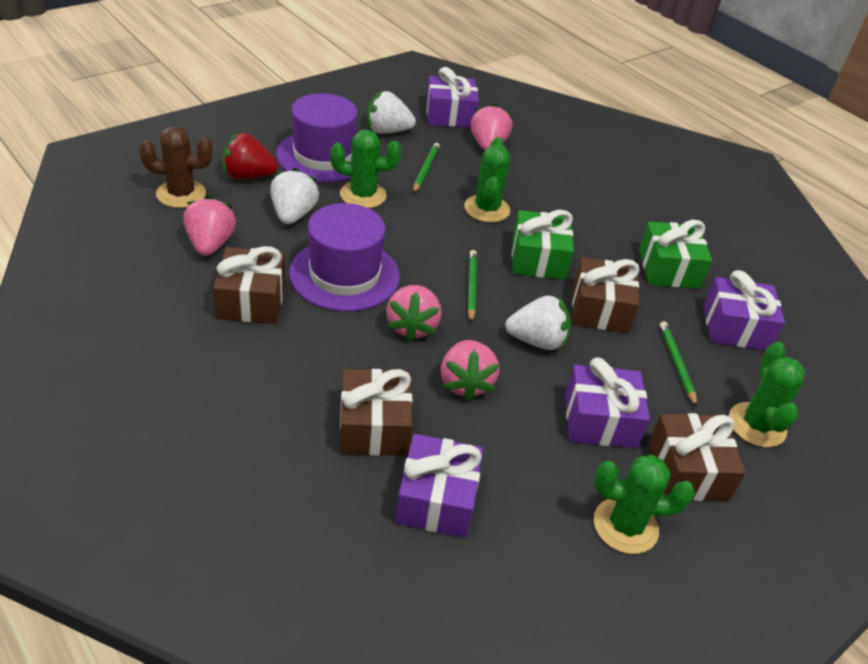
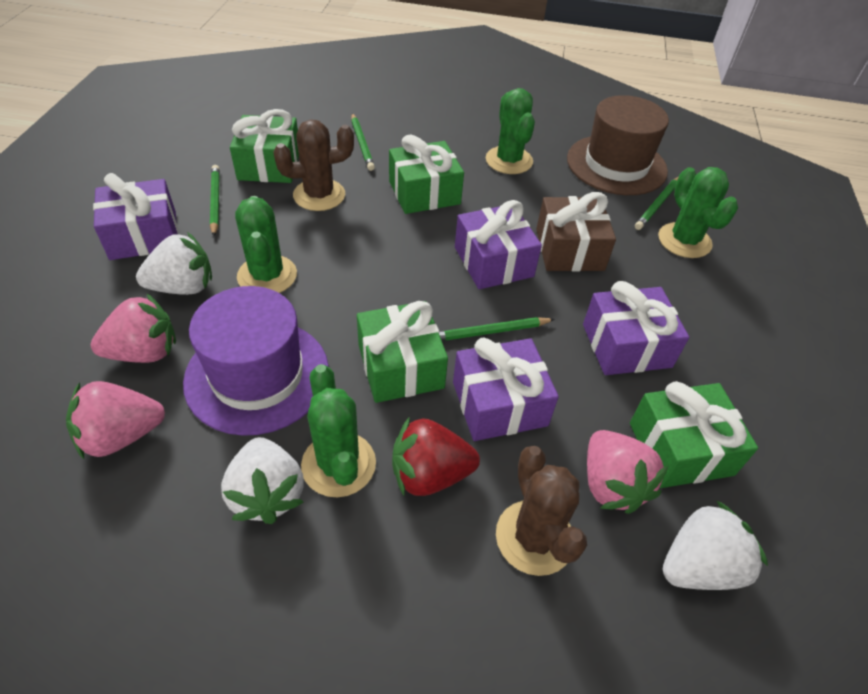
brown cactus: [139,126,213,208] = 1 -> [273,119,354,211] [496,446,587,576] = 2
brown gift: [213,246,286,324] [340,369,412,456] [572,257,640,333] [648,413,746,501] = 4 -> [536,192,616,272] = 1
brown hat: none = 0 -> [567,95,669,195] = 1
green gift: [512,209,574,280] [639,220,712,288] = 2 -> [230,109,299,183] [357,301,448,403] [389,134,464,214] [630,381,758,488] = 4
green pencil: [413,143,440,193] [468,250,477,323] [660,321,697,407] = 3 -> [210,165,220,236] [351,113,375,171] [439,317,555,341] [635,177,678,230] = 4
pink strawberry: [183,196,236,256] [386,285,441,342] [441,340,499,401] [471,103,512,151] = 4 -> [66,381,165,459] [91,293,176,363] [587,430,669,514] = 3
purple hat: [276,93,358,183] [289,203,400,312] = 2 -> [183,286,329,436] = 1

